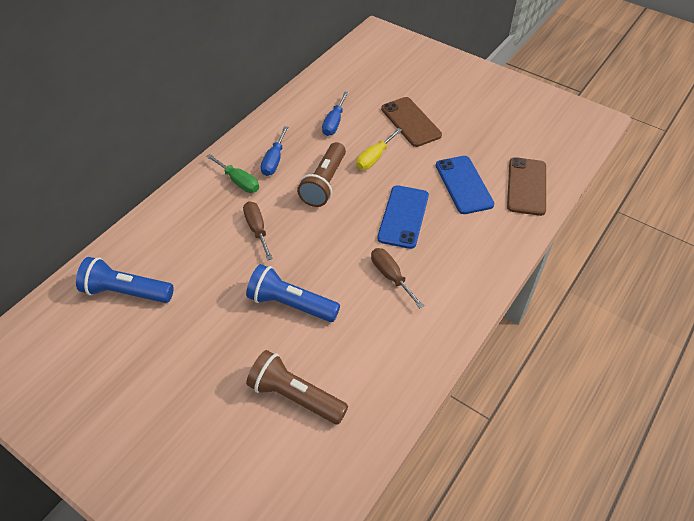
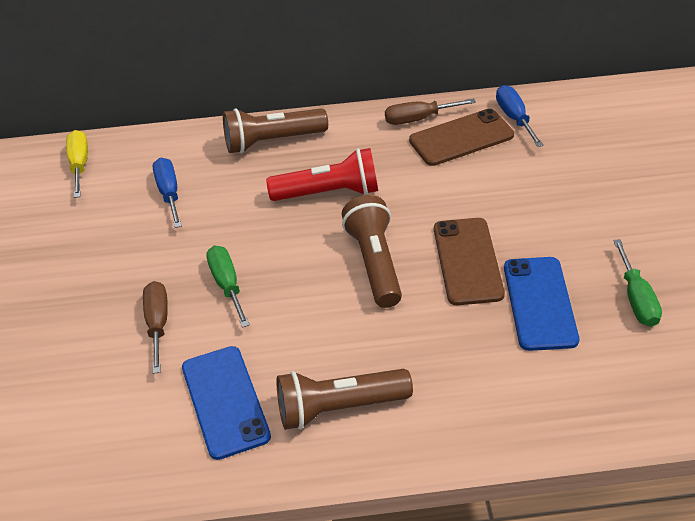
blue flashlight: [76,257,174,303] [246,264,340,322] = 2 -> none = 0
brown flashlight: [246,350,348,425] [297,142,346,207] = 2 -> [223,108,328,154] [276,369,413,430] [342,195,402,308] = 3
green screwdriver: [206,154,259,193] = 1 -> [206,246,250,328] [613,239,662,327] = 2
red flashlight: none = 0 -> [266,148,378,201] = 1

